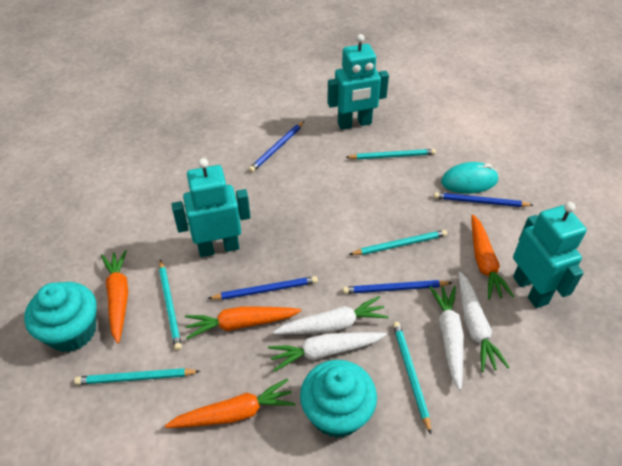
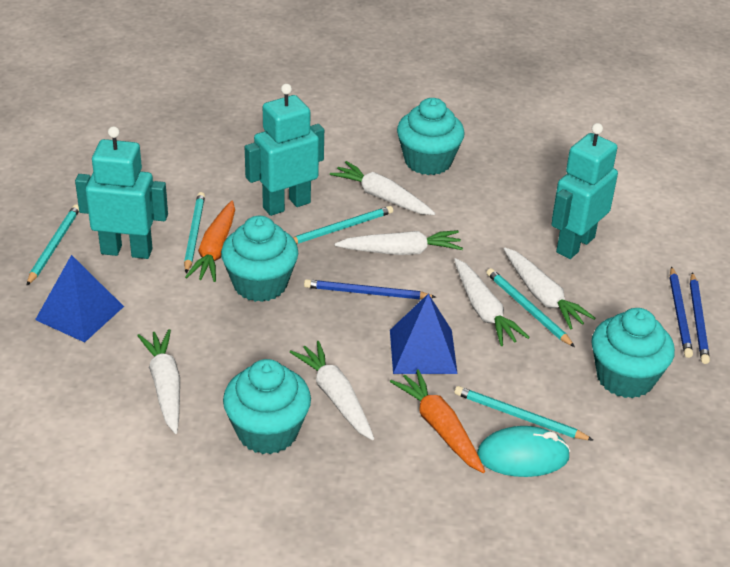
blue pencil: [207,276,318,300] [249,121,304,172] [343,280,452,294] [434,192,533,207] = 4 -> [304,279,436,299] [670,266,693,358] [690,272,710,364] = 3
blue pyramid: none = 0 -> [35,255,124,342] [390,294,458,374] = 2
orange carrot: [101,250,128,344] [165,379,296,428] [185,306,301,339] [472,215,514,300] = 4 -> [185,201,235,282] [390,369,485,473] = 2
turquoise cupcake: [24,282,97,352] [300,360,377,438] = 2 -> [221,216,298,302] [223,359,311,454] [397,98,465,175] [591,308,675,398] = 4
white carrot: [268,332,387,372] [273,296,389,335] [429,286,464,390] [459,272,510,372] = 4 -> [137,329,180,434] [290,341,374,440] [330,161,436,215] [335,230,463,255] [454,258,530,346] [504,248,595,330] = 6

